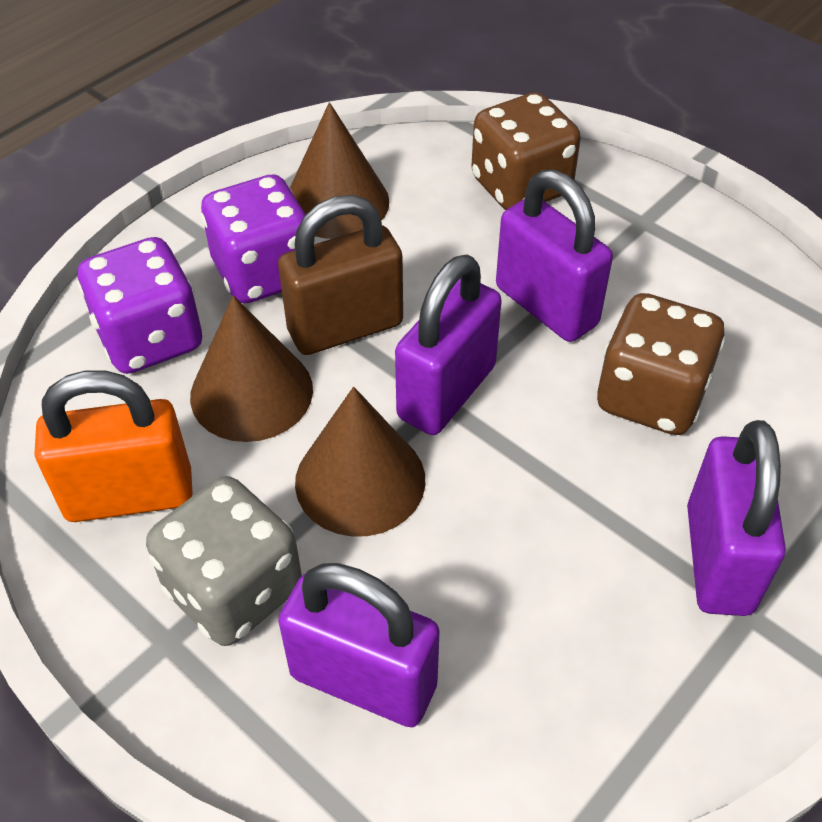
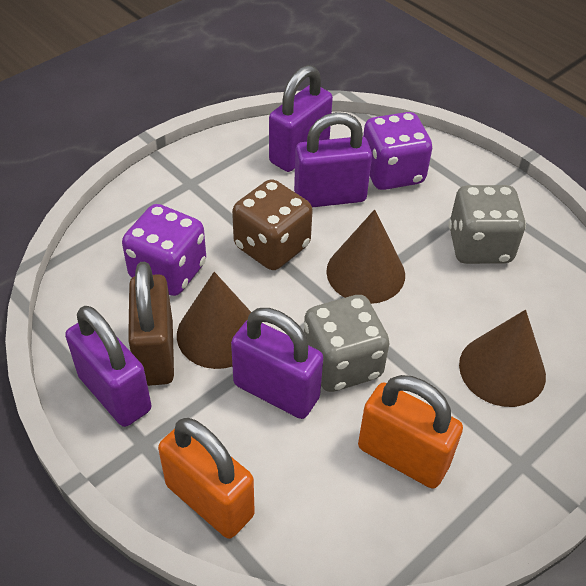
brown dice: [471,92,581,210] [597,293,726,435] = 2 -> [232,179,313,270] = 1
grey dice: [146,476,302,646] = 1 -> [304,295,389,392] [448,185,526,264] = 2
orange padlock: [35,370,193,522] = 1 -> [158,418,255,539] [358,375,463,489] = 2

